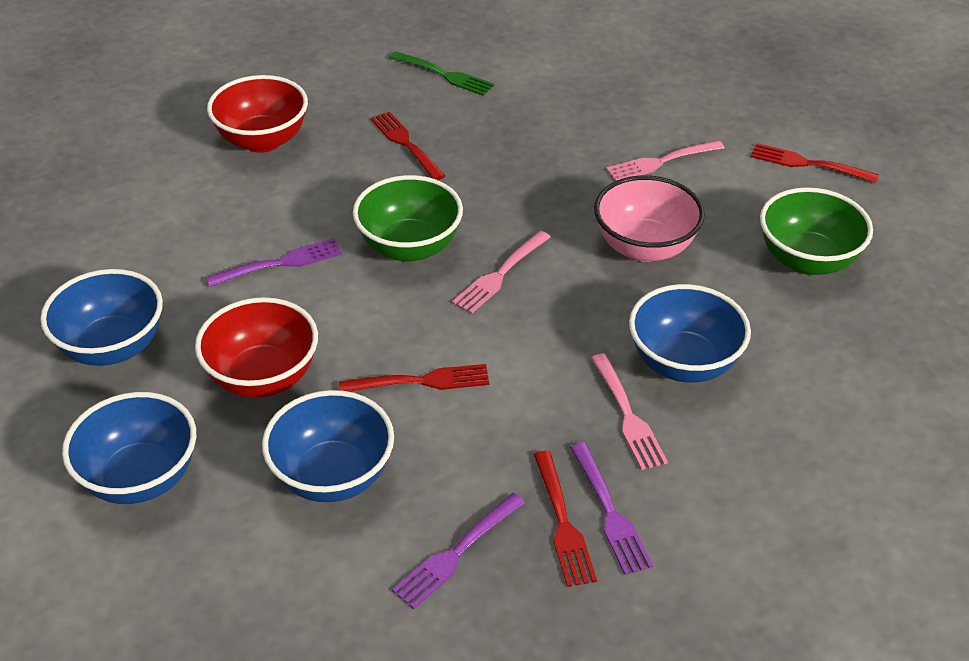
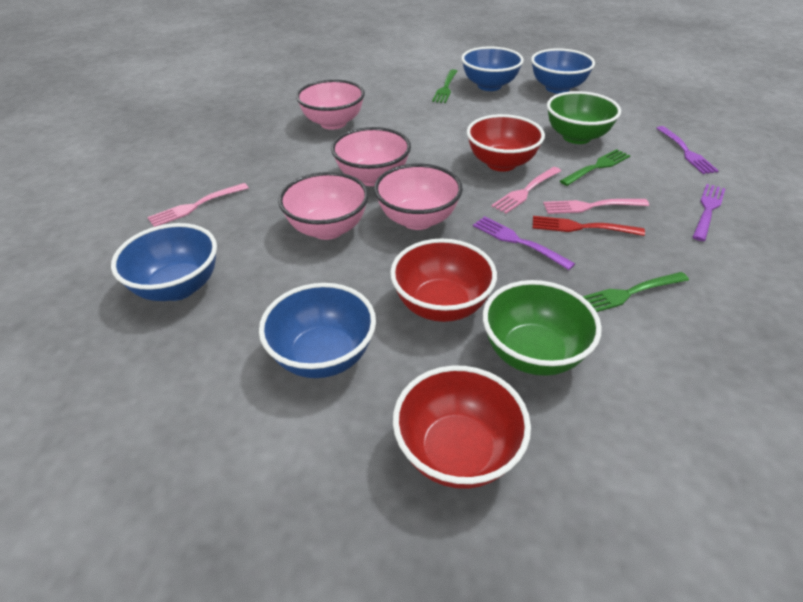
green fork: [389,51,494,96] = 1 -> [432,69,457,103] [560,149,631,186] [582,272,689,312] = 3
pink bowl: [594,175,705,262] = 1 -> [278,172,369,240] [296,79,365,130] [331,127,411,186] [374,164,463,230] = 4
red bowl: [195,297,318,398] [207,75,308,153] = 2 -> [390,239,497,322] [393,365,531,489] [467,114,545,172] = 3
red fork: [339,364,489,392] [371,112,445,180] [534,451,597,587] [751,143,879,183] = 4 -> [533,216,645,236] = 1

